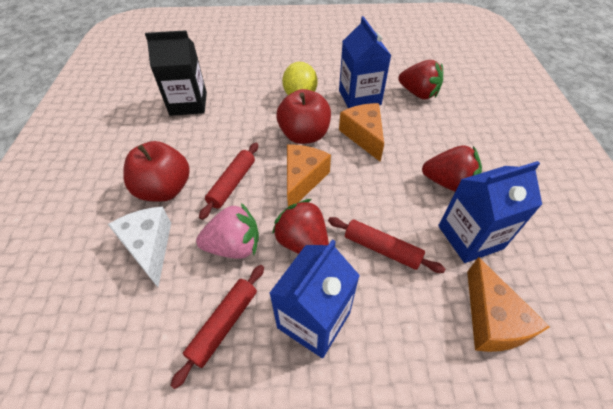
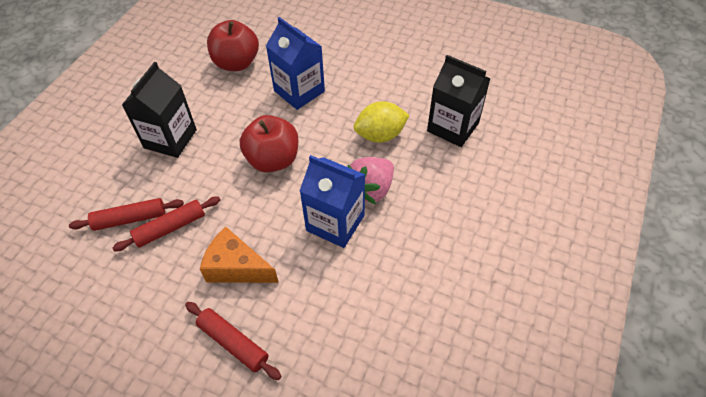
black carton: [145,30,207,116] = 1 -> [122,62,197,158] [427,55,491,147] = 2
blue carton: [269,239,360,358] [339,16,391,108] [438,161,542,263] = 3 -> [266,17,325,110] [300,155,365,248] = 2
orange cheese: [287,144,331,207] [339,103,384,162] [467,257,550,352] = 3 -> [200,227,279,283] = 1
red strawberry: [272,199,329,254] [398,60,443,99] [422,145,482,192] = 3 -> none = 0
white cheese: [108,206,171,287] = 1 -> none = 0

